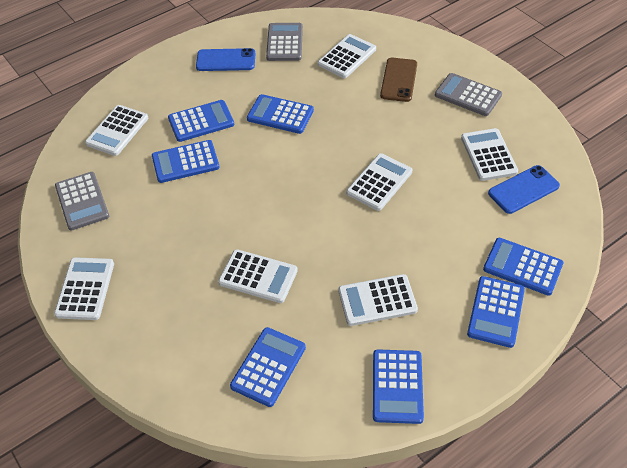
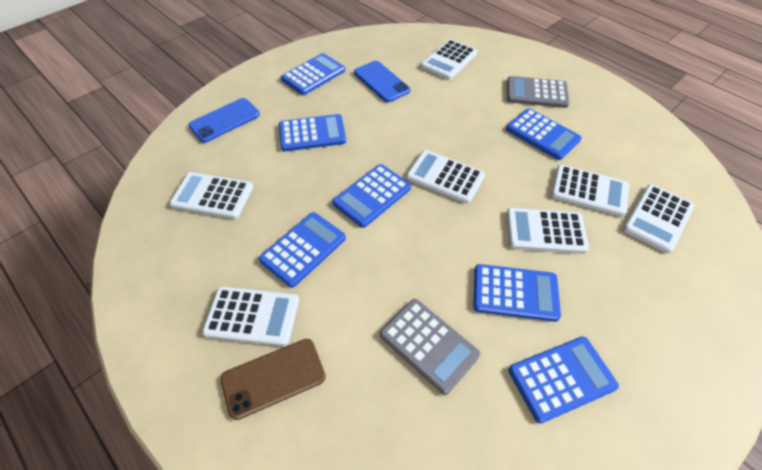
grey calculator: [55,172,109,230] [266,23,303,61] [435,73,502,116] = 3 -> [380,299,480,395] [507,76,570,108] = 2

